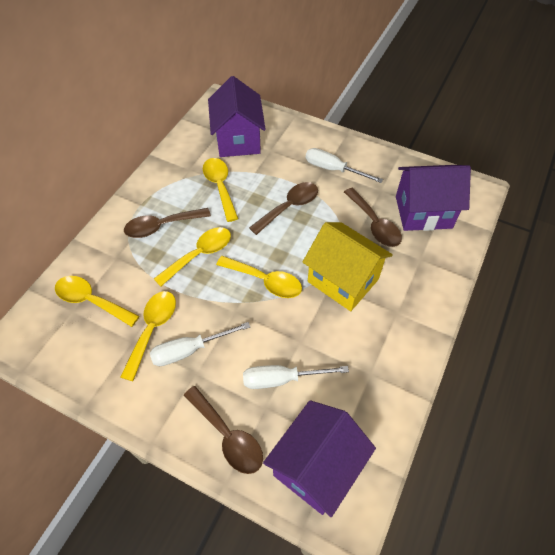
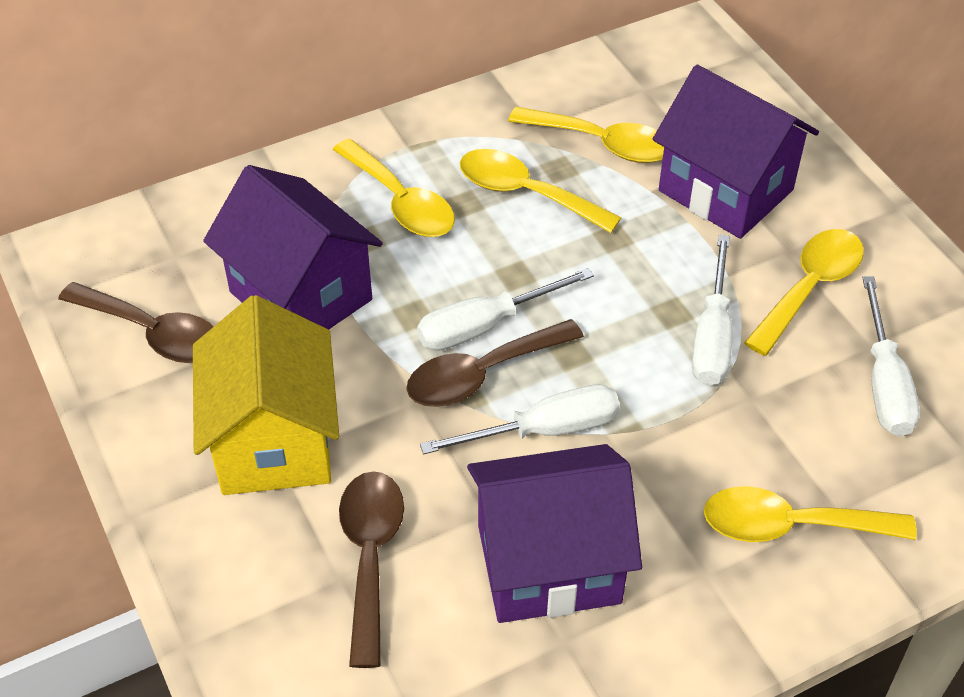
brown spoon: [124,208,211,238] [184,386,263,474] [249,182,318,235] [344,188,402,247] = 4 -> [58,282,214,363] [339,471,404,668] [407,319,584,407] = 3
white screwdriver: [150,322,250,366] [243,365,349,389] [306,148,383,183] = 3 -> [417,268,594,351] [420,384,620,454] [692,235,732,385] [862,276,920,437] = 4

